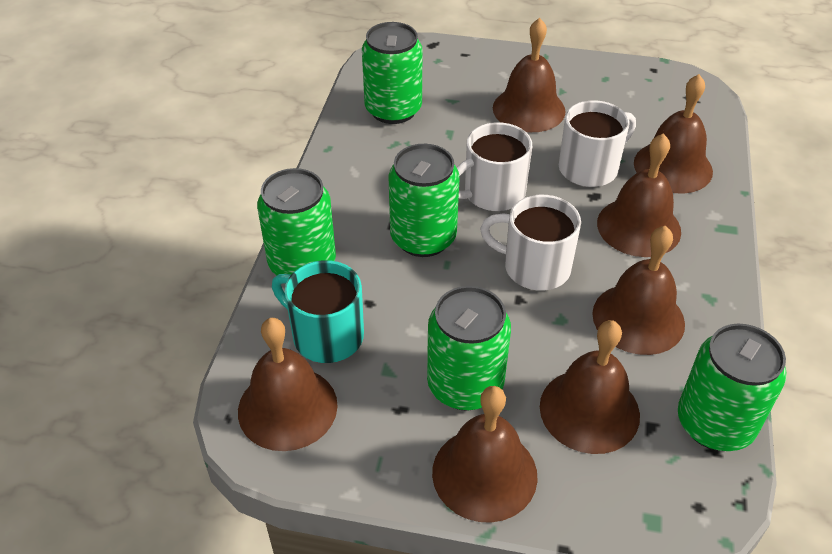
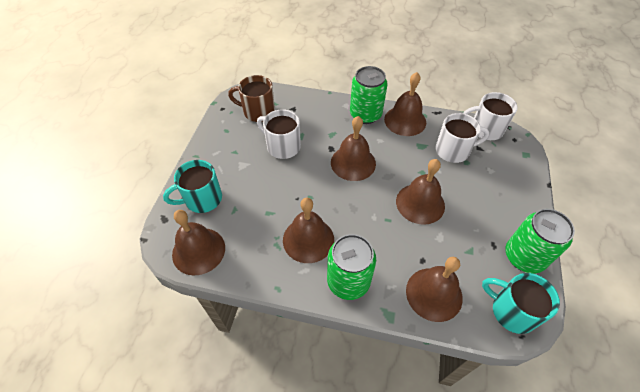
brown bell: [238,318,338,451] [432,386,538,523] [493,18,566,132] [540,320,640,454] [592,226,685,355] [597,133,681,257] [634,74,713,194] = 7 -> [172,210,225,276] [283,198,334,263] [331,116,376,181] [384,72,426,136] [396,159,445,225] [406,257,463,322] = 6
brown mug: none = 0 -> [228,75,275,122] = 1
green can: [257,168,336,275] [362,22,422,124] [388,144,460,257] [427,286,511,411] [678,324,787,451] = 5 -> [327,234,376,300] [350,66,387,124] [505,209,575,273] = 3
turquoise mug: [272,260,364,363] = 1 -> [163,160,222,213] [482,273,560,334] = 2

